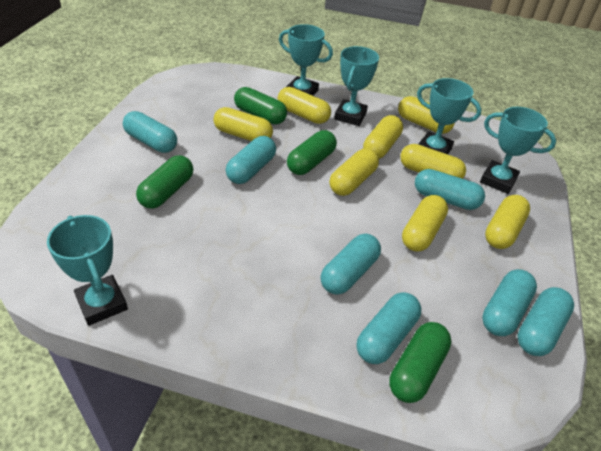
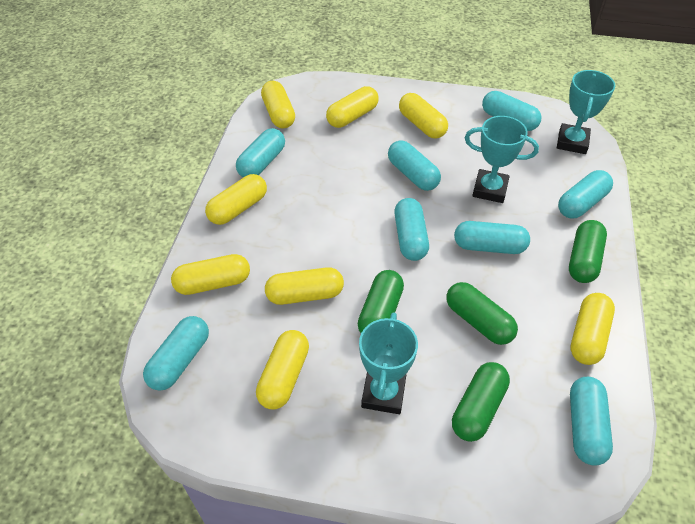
turquoise capsule: [123,111,177,153] [226,136,276,184] [321,234,381,295] [356,292,421,364] [415,169,485,210] [482,269,537,336] [517,287,574,356] = 7 -> [143,316,209,391] [236,128,285,177] [388,141,441,191] [394,198,429,261] [454,221,530,254] [482,91,541,131] [558,170,613,219] [570,377,613,466] = 8
turquoise trophy: [47,215,128,326] [279,24,333,96] [334,46,379,126] [417,78,482,154] [480,107,556,194] = 5 -> [359,312,418,414] [465,116,539,203] [557,70,615,154] = 3

